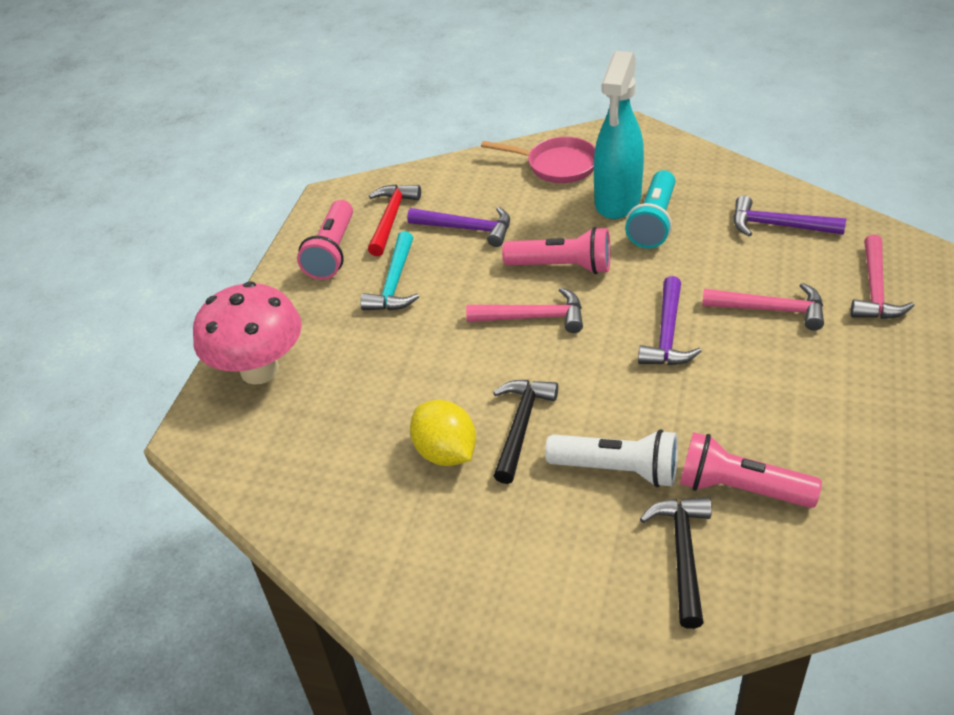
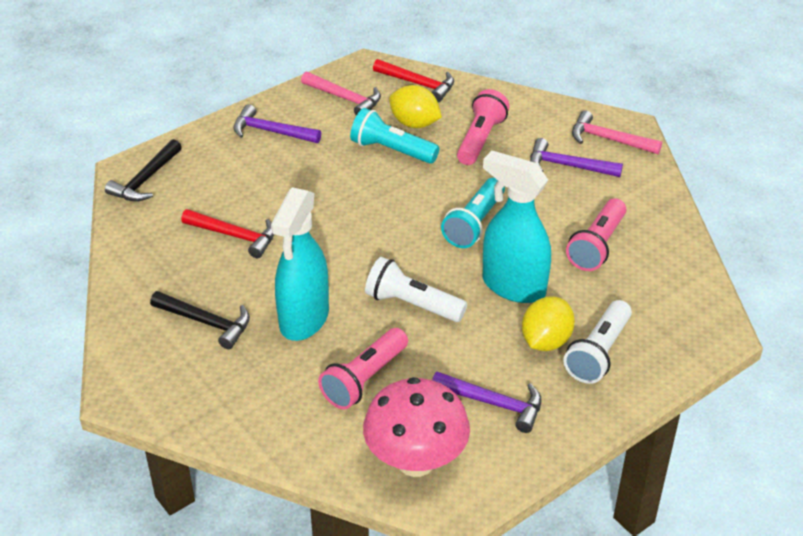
pink hammer: [466,287,583,333] [702,283,824,331] [851,234,915,319] = 3 -> [301,72,381,116] [572,110,662,154] = 2
pink pan: [481,137,595,183] = 1 -> none = 0
red hammer: [368,184,421,256] = 1 -> [181,209,275,258] [373,59,454,102] = 2
turquoise flashlight: [625,170,675,248] = 1 -> [350,108,439,164] [441,178,505,248] = 2
turquoise hammer: [360,231,419,311] = 1 -> none = 0
turquoise spray bottle: [594,51,644,219] = 1 -> [271,187,329,341] [483,151,551,303] = 2
white flashlight: [545,429,678,487] = 1 -> [365,257,467,322] [563,300,632,384] = 2
yellow lemon: [410,400,476,466] = 1 -> [389,85,442,128] [522,296,575,351] = 2

